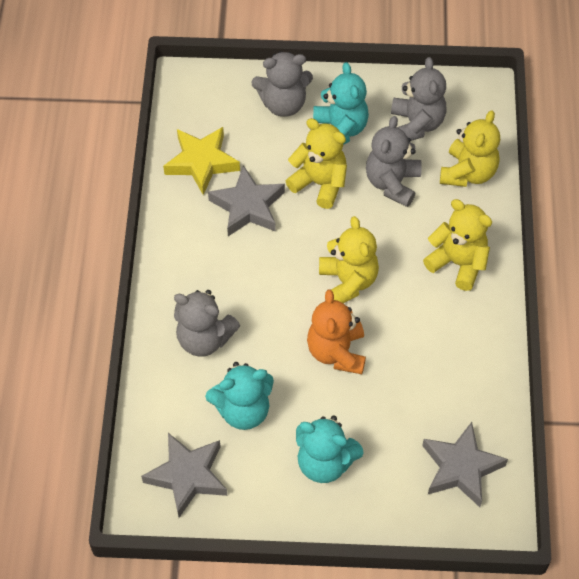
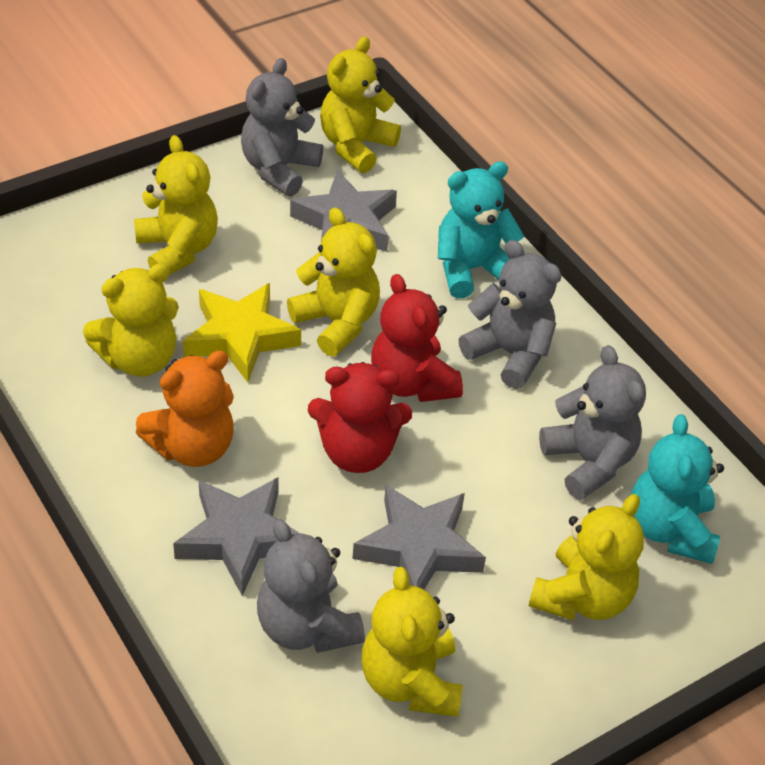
red teddy bear: none = 0 -> [308,362,412,473] [371,274,463,402] = 2
turquoise teddy bear: [205,362,274,430] [296,415,364,483] [313,62,369,145] = 3 -> [438,161,524,298] [631,414,724,564] = 2
yellow teddy bear: [286,118,347,209] [319,216,379,303] [423,199,492,291] [440,110,500,187] = 4 -> [83,263,179,376] [134,135,218,274] [287,207,380,356] [320,36,401,173] [361,567,463,717] [529,494,644,621] = 6

